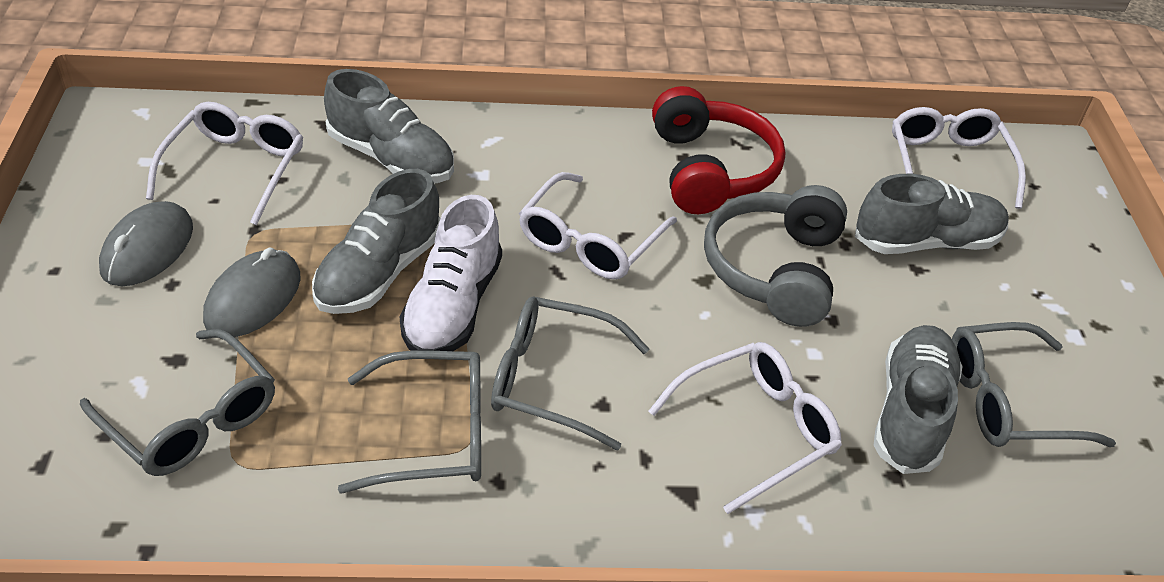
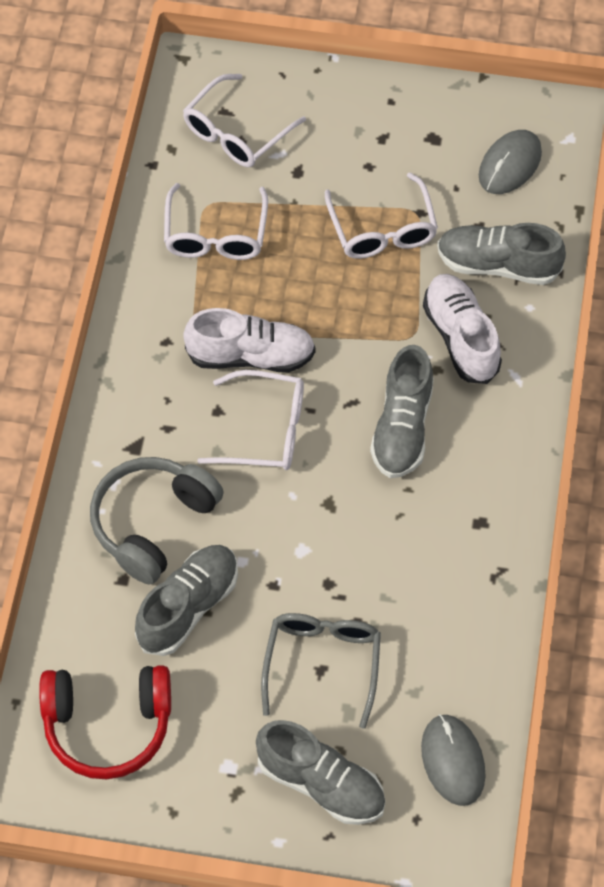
grey glasses: [80,329,275,476] [338,351,481,494] [491,297,649,450] [952,322,1116,447] = 4 -> [261,613,381,729] = 1
white shoe: [400,195,502,351] = 1 -> [183,308,316,372] [423,274,502,384] = 2

